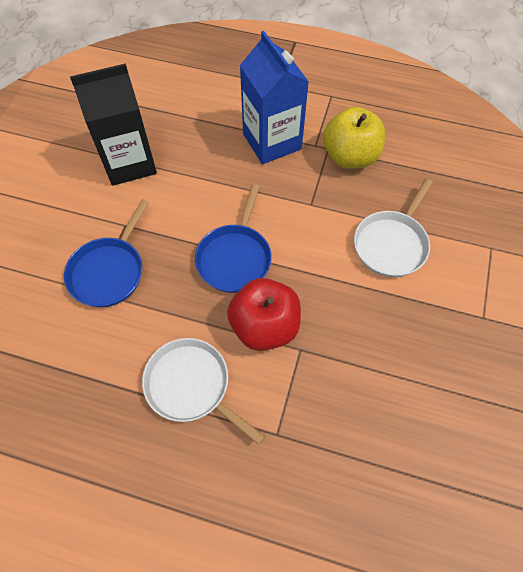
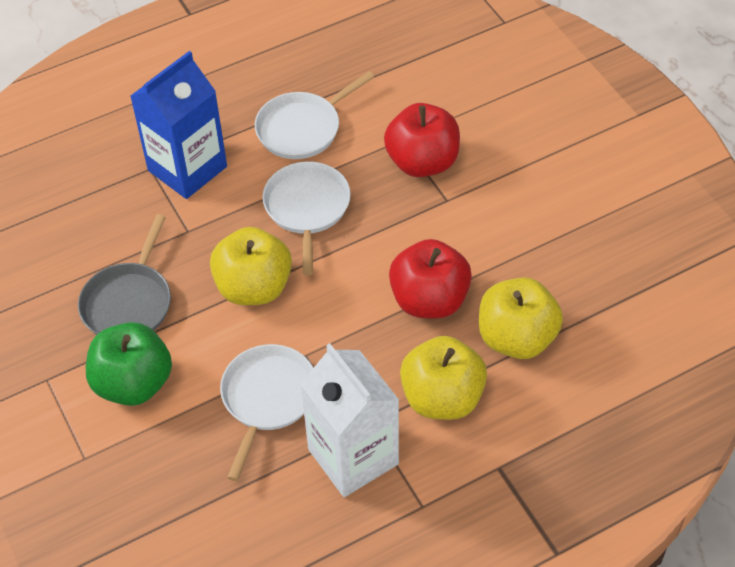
black carton: [70,64,157,186] = 1 -> none = 0
blue pan: [64,199,149,307] [195,184,272,293] = 2 -> none = 0
green apple: none = 0 -> [86,322,172,406] = 1
grey pan: none = 0 -> [78,214,171,335] = 1
red apple: [227,278,301,351] = 1 -> [384,103,460,177] [389,239,472,318] = 2
white carton: none = 0 -> [300,343,399,497] = 1
white pan: [142,338,265,445] [354,179,433,277] = 2 -> [220,344,313,481] [255,71,374,159] [262,161,351,276] = 3
yellow apple: [323,107,385,169] = 1 -> [210,227,292,305] [400,336,487,420] [479,277,563,359] = 3

